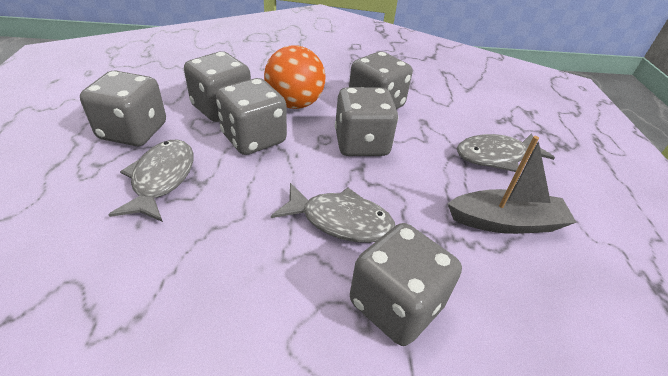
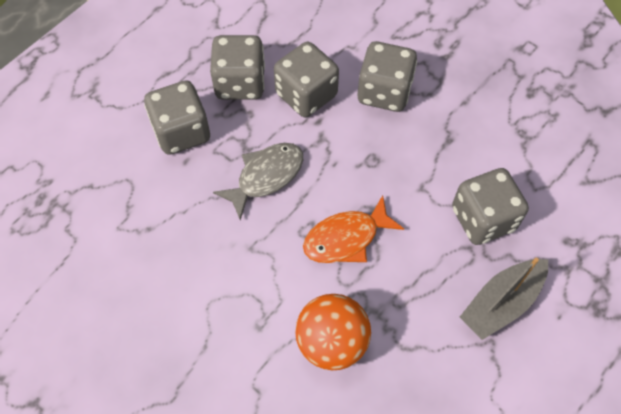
grey dice: [80,70,166,146] [184,51,251,122] [216,78,287,155] [335,87,398,156] [349,51,412,109] [350,223,462,346] = 6 -> [144,80,210,155] [210,35,265,100] [274,42,339,117] [358,41,417,112] [452,168,529,245] = 5
grey fish: [108,140,194,222] [271,183,395,243] [457,133,555,172] = 3 -> [213,143,303,220] = 1
orange fish: none = 0 -> [303,195,404,263] = 1

